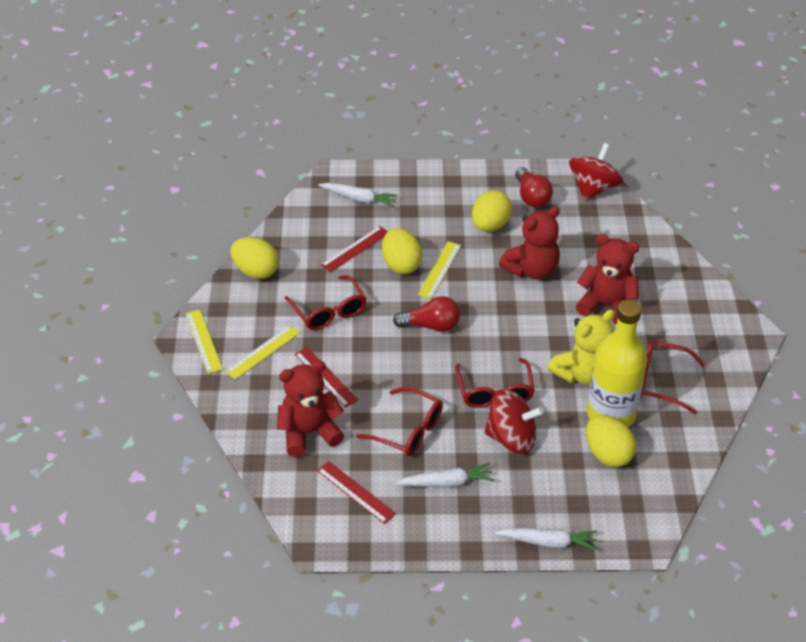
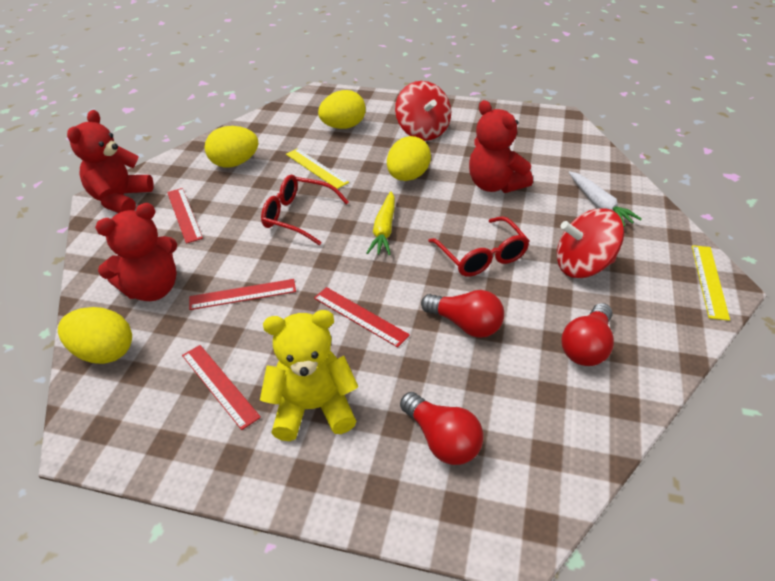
red glasses: [284,275,366,330] [356,386,443,456] [455,358,535,408] [641,340,706,414] = 4 -> [261,174,349,245] [428,216,529,277] = 2
red light bulb: [393,296,460,332] [515,167,553,208] = 2 -> [400,392,484,465] [421,290,504,338] [561,303,614,366] = 3
red ruler: [295,347,358,408] [317,461,396,524] [321,226,388,273] = 3 -> [167,188,203,244] [182,345,261,430] [189,279,296,310] [314,287,410,347] = 4
white carrot: [318,183,398,208] [395,463,494,488] [495,528,597,550] = 3 -> [569,171,642,227] = 1
yellow bottle: [587,300,647,427] = 1 -> none = 0
yellow carrot: none = 0 -> [367,191,395,255] = 1
yellow ruler: [185,310,223,374] [225,325,300,380] [418,241,461,299] = 3 -> [286,148,349,189] [692,245,730,321] = 2

